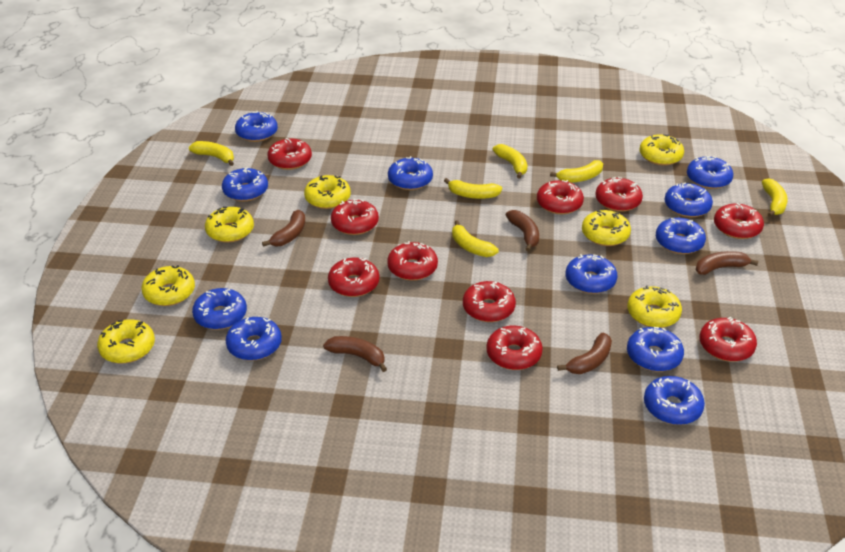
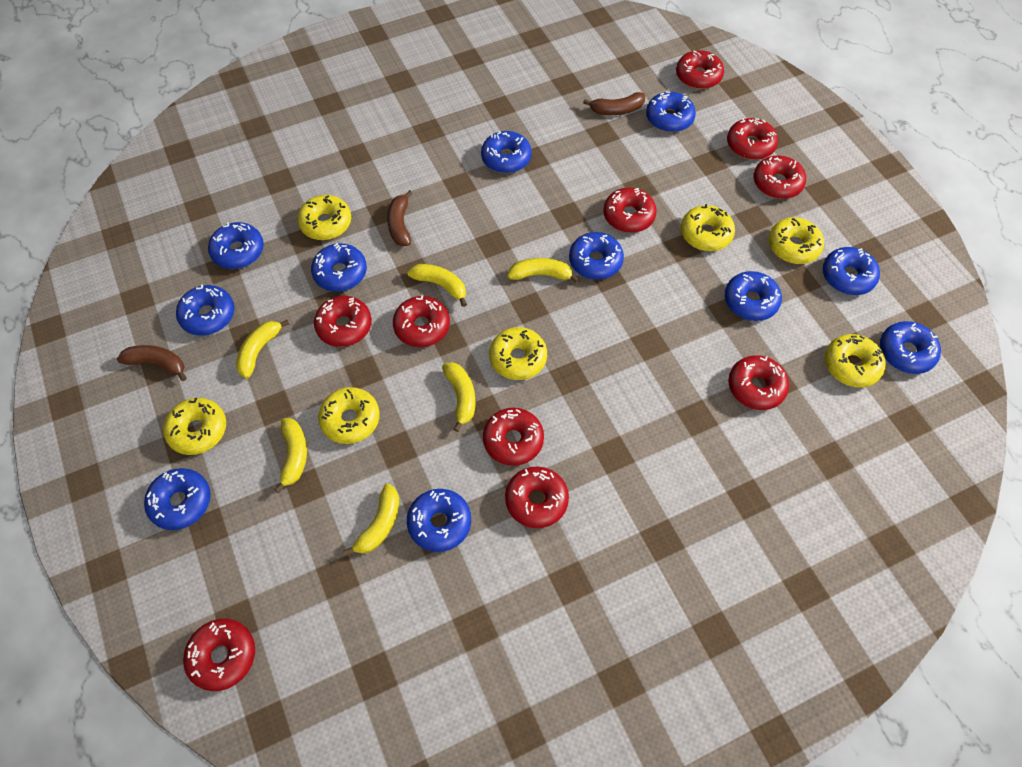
brown banana: [262,210,305,247] [323,336,387,372] [506,210,539,251] [557,333,612,374] [696,251,758,275] = 5 -> [117,345,187,381] [387,190,413,246] [583,92,645,115] = 3

